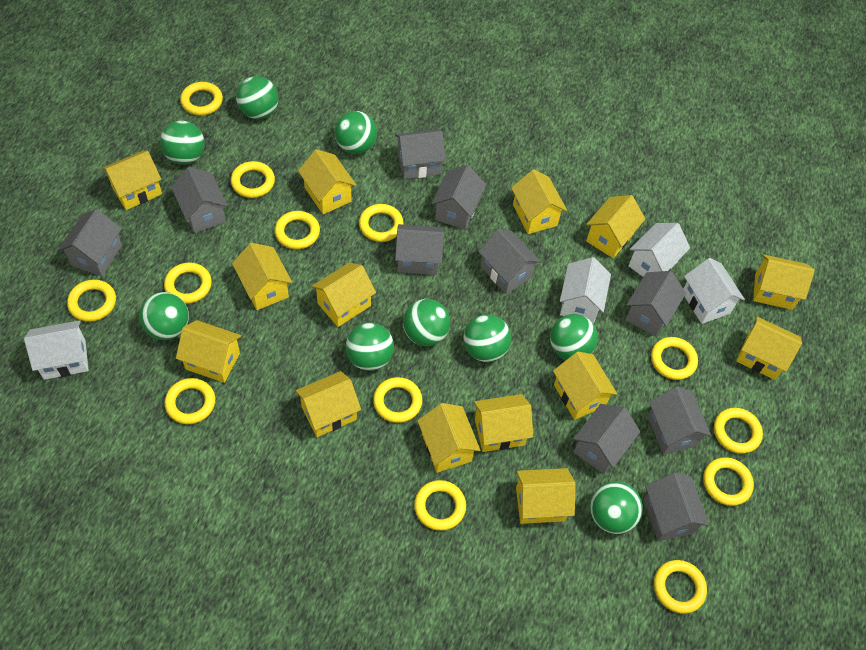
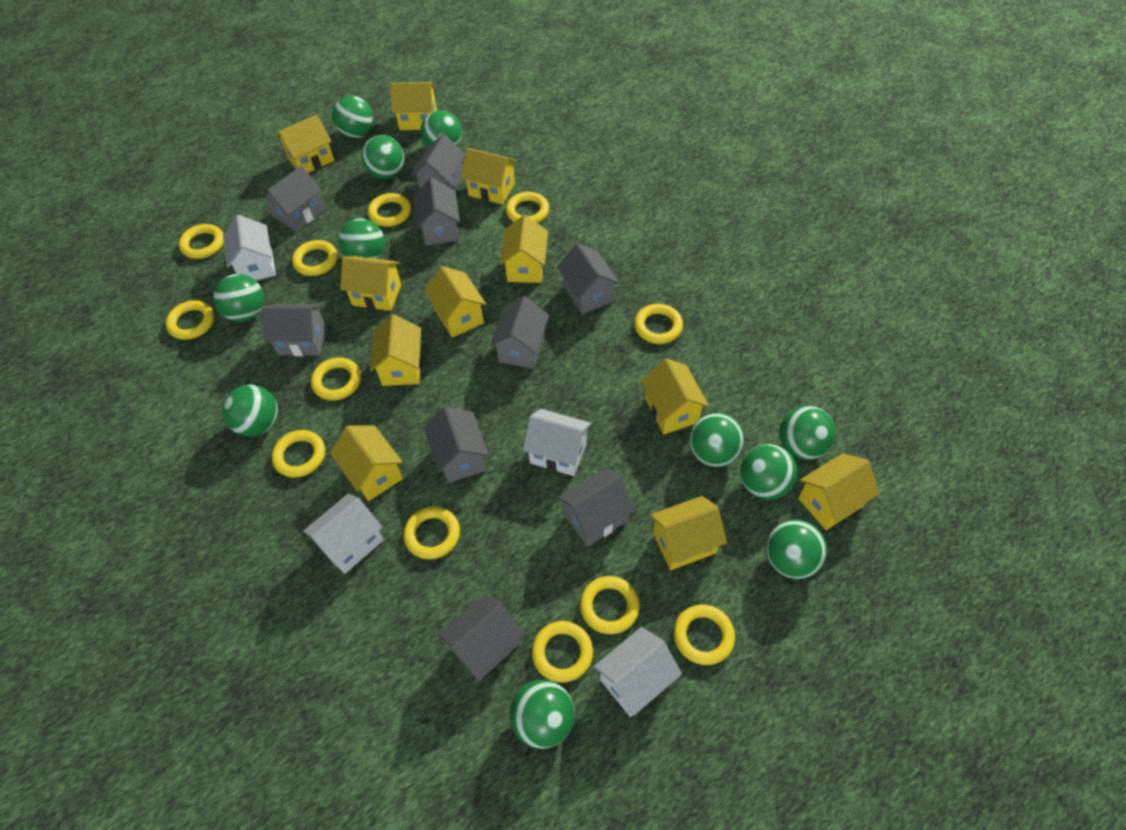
green ball: [139,292,189,340] [160,120,205,165] [236,76,279,119] [335,111,377,154] [346,322,394,371] [403,299,450,346] [463,314,511,362] [550,314,598,360] [590,481,643,534] = 9 -> [214,274,265,322] [222,385,278,437] [332,96,374,139] [338,218,385,259] [361,135,404,179] [421,110,462,148] [510,680,575,749] [689,413,744,467] [740,444,798,500] [766,520,827,579] [779,406,836,460] = 11
grey house: [58,209,122,276] [171,167,228,233] [395,129,446,179] [395,224,444,275] [432,165,486,230] [479,229,541,294] [573,404,640,474] [625,271,686,336] [644,472,709,541] [647,386,711,454] = 10 -> [261,166,324,232] [261,304,327,356] [411,134,465,191] [413,178,460,245] [424,406,489,483] [438,593,524,681] [490,296,549,369] [557,243,619,314] [557,469,635,547] = 9
yellow house: [102,151,162,210] [176,320,241,383] [232,243,292,310] [295,371,361,437] [298,149,356,214] [311,263,376,327] [417,403,480,473] [474,394,533,452] [511,169,567,234] [516,468,576,524] [553,352,617,420] [586,195,645,258] [736,316,802,380] [753,254,815,310] = 14 -> [276,115,334,173] [330,425,403,501] [341,256,401,311] [370,314,422,386] [390,82,437,130] [424,266,486,338] [461,148,517,204] [500,215,548,283] [641,358,709,434] [650,496,727,570] [798,453,880,530] = 11
yellow ring: [67,279,116,322] [164,262,212,304] [165,378,215,424] [180,82,223,115] [231,161,275,198] [275,211,320,249] [359,204,404,242] [373,377,423,423] [414,480,466,531] [651,337,698,380] [654,560,707,614] [703,457,754,506] [714,408,763,454] = 13 -> [165,300,214,340] [179,224,224,259] [272,430,325,478] [292,240,338,276] [311,357,361,401] [368,193,411,227] [404,506,460,559] [506,192,549,223] [532,621,593,683] [580,576,640,634] [634,304,683,344] [674,604,735,665] = 12

